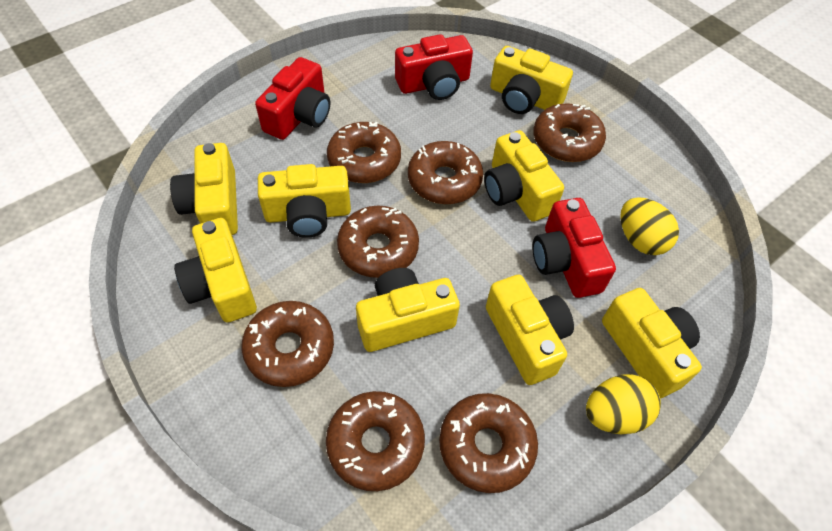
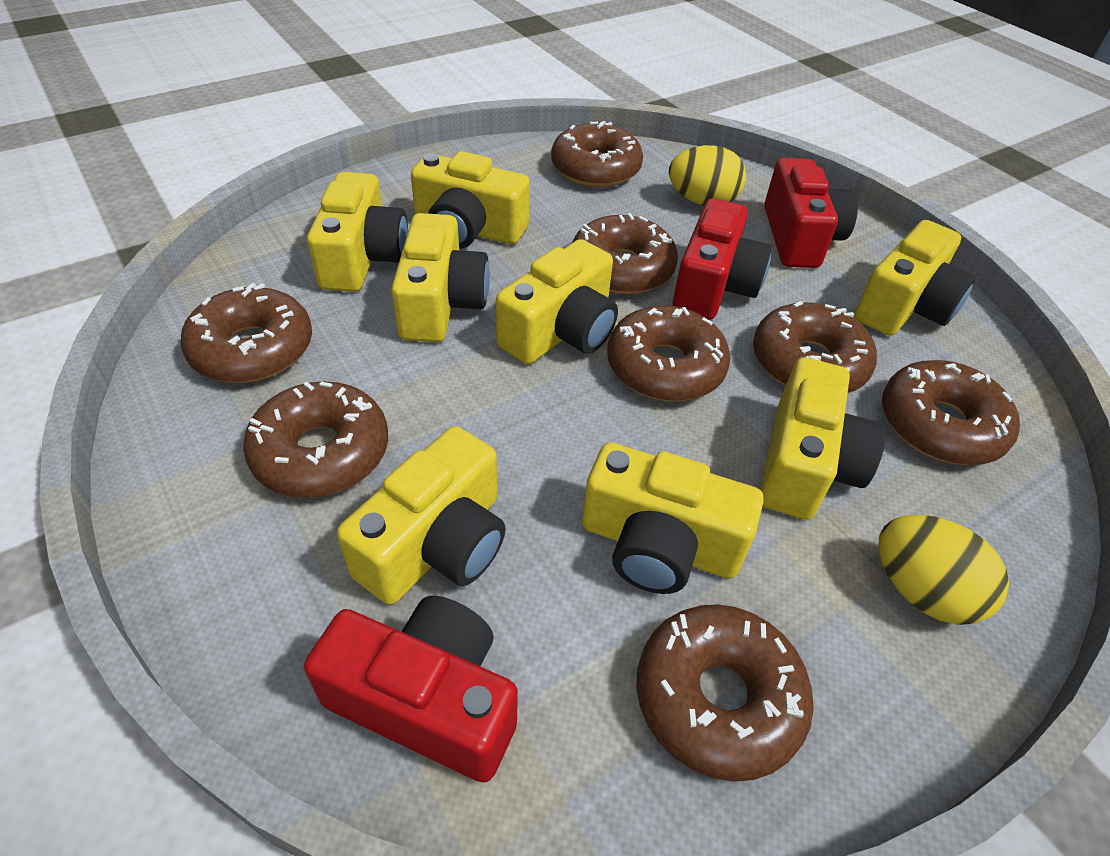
brown donut: [241,301,334,387] [326,391,425,491] [327,122,401,183] [337,206,419,278] [408,141,483,204] [439,393,538,493] [533,103,606,162] = 7 -> [180,283,312,383] [243,381,388,498] [551,121,643,188] [572,213,678,294] [607,305,730,402] [636,604,814,782] [753,301,877,393] [882,360,1020,465] = 8

